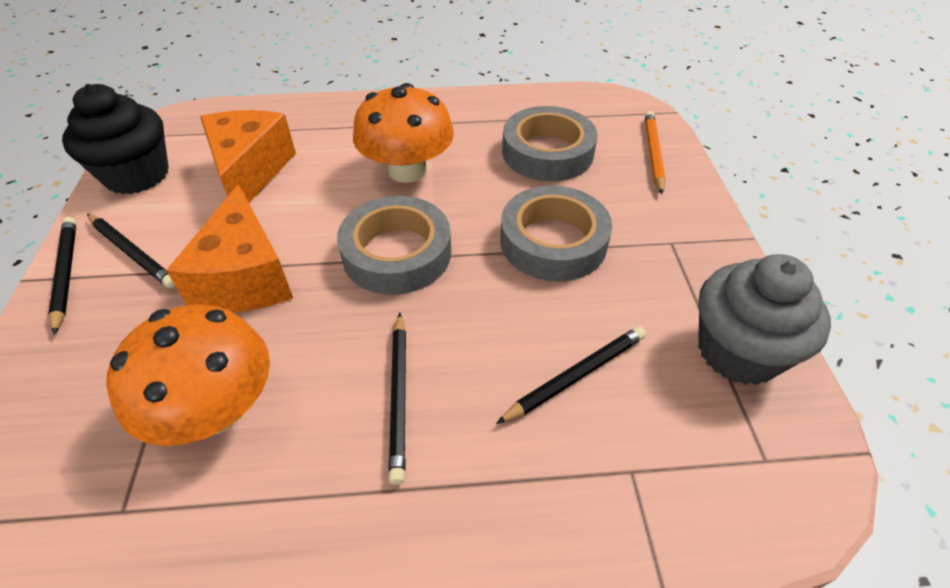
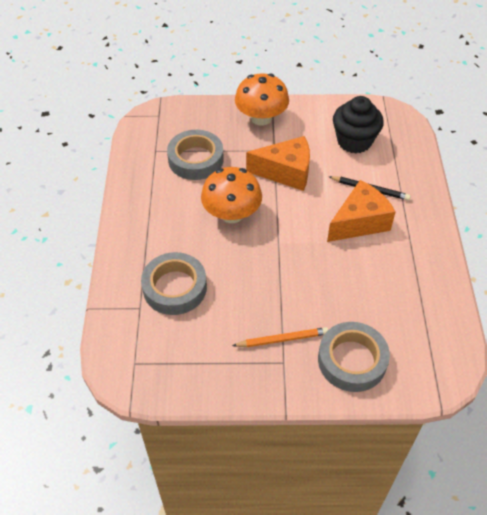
black pencil: [48,217,76,335] [87,214,175,288] [388,313,406,485] [496,326,646,424] = 4 -> [328,176,411,201] = 1
grey cupcake: [698,254,831,385] = 1 -> none = 0

